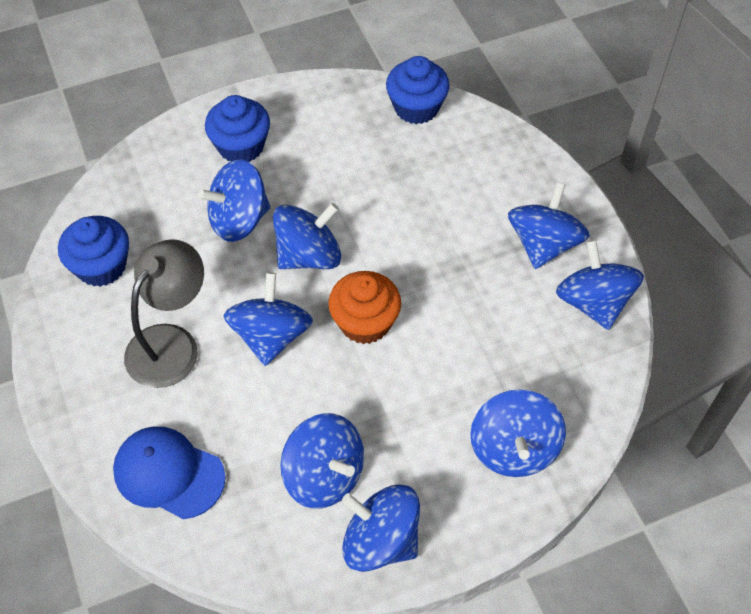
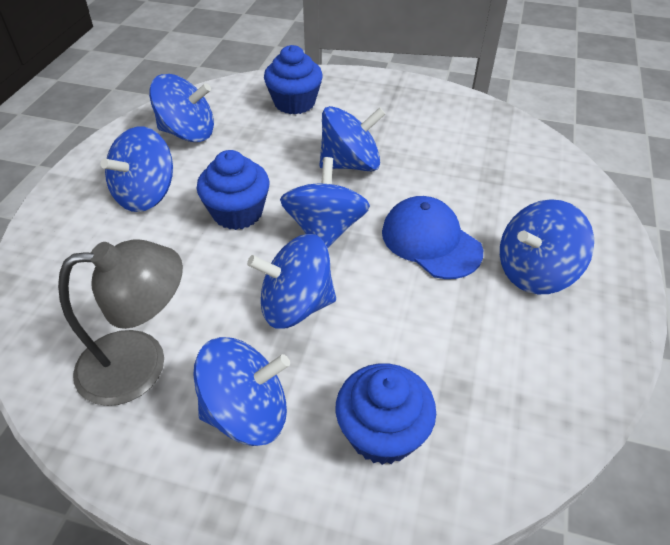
blue spinning top: [198,159,270,242] [223,273,313,366] [273,203,341,269] [280,413,364,509] [342,484,420,572] [470,390,566,477] [508,182,590,269] [556,240,644,330] = 8 -> [101,127,173,212] [149,74,214,142] [193,337,290,446] [247,234,336,329] [280,157,370,248] [320,106,385,171] [500,199,594,294] = 7
orange cupcake: [328,271,401,344] = 1 -> none = 0

